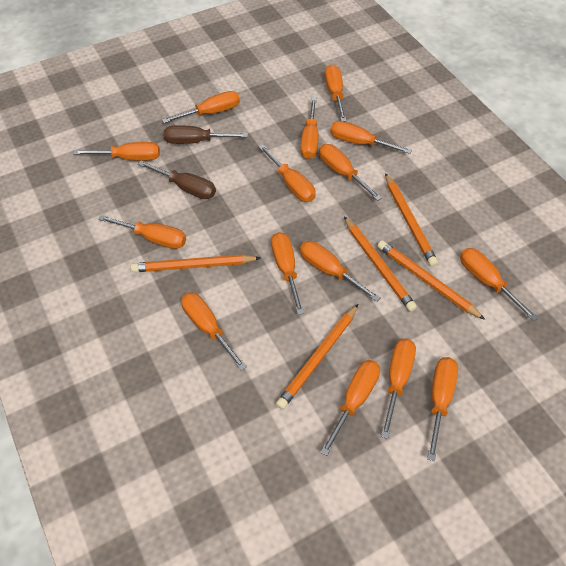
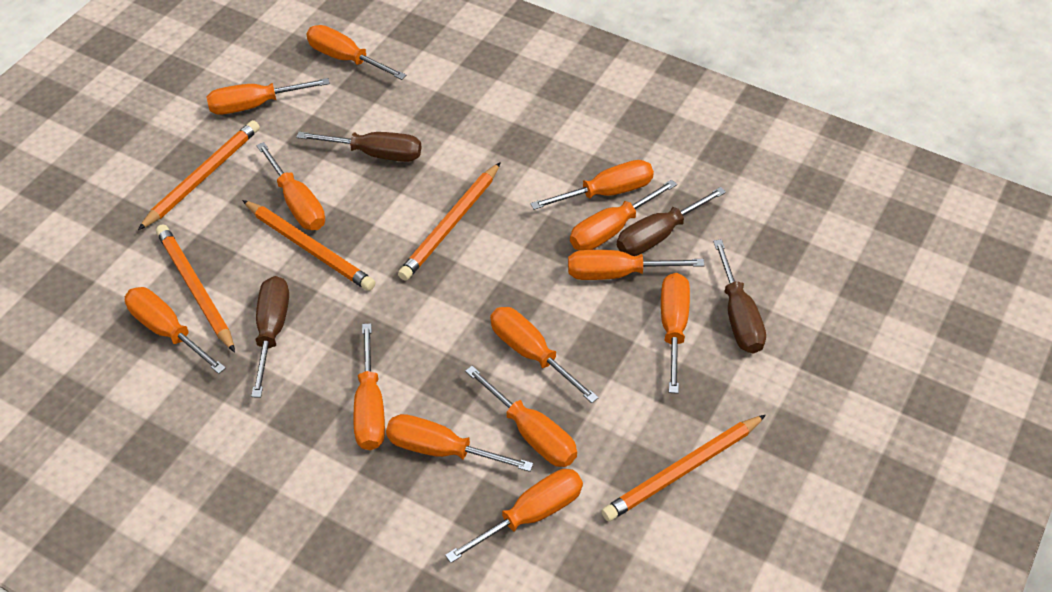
brown screwdriver: [138,161,216,199] [164,125,248,144] = 2 -> [251,276,289,397] [296,132,421,162] [617,187,726,256] [713,239,766,353] = 4
orange screwdriver: [73,142,160,161] [98,215,186,249] [162,91,240,123] [181,292,247,371] [259,145,316,202] [271,232,304,315] [300,98,318,159] [300,241,381,302] [319,144,382,201] [320,360,380,456] [325,65,347,122] [330,121,412,154] [381,339,416,439] [427,357,458,462] [460,248,538,321] = 15 -> [125,287,226,374] [207,78,330,115] [256,142,325,230] [306,25,406,80] [354,323,385,450] [386,414,533,472] [445,469,583,563] [465,366,577,467] [490,307,599,403] [530,160,654,210] [568,250,705,280] [570,179,677,251] [661,273,690,394] = 13

